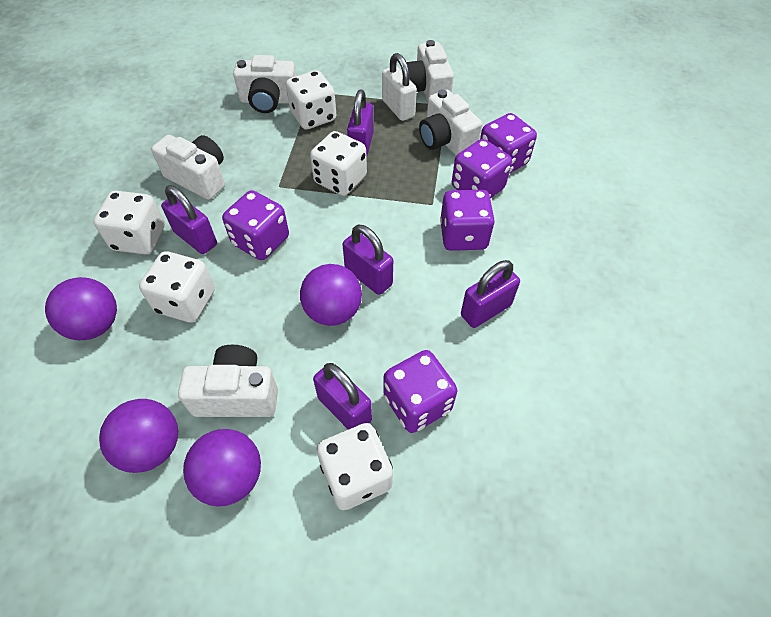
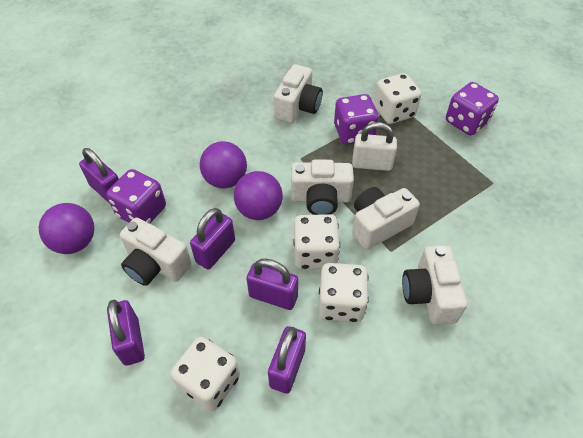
purple ball: [45,277,117,340] [99,399,178,473] [183,429,261,507] [300,264,362,326] = 4 -> [39,203,94,254] [200,141,247,189] [234,171,283,220] = 3
purple dice: [222,190,289,260] [384,350,457,433] [440,190,495,251] [452,139,512,199] [480,113,537,174] = 5 -> [106,169,166,224] [334,94,379,145] [446,82,499,135] = 3
white dice: [94,191,165,254] [139,251,215,323] [286,70,336,129] [310,131,367,196] [317,423,393,510] = 5 -> [170,337,240,412] [293,214,340,269] [318,263,369,322] [374,73,421,124] = 4

